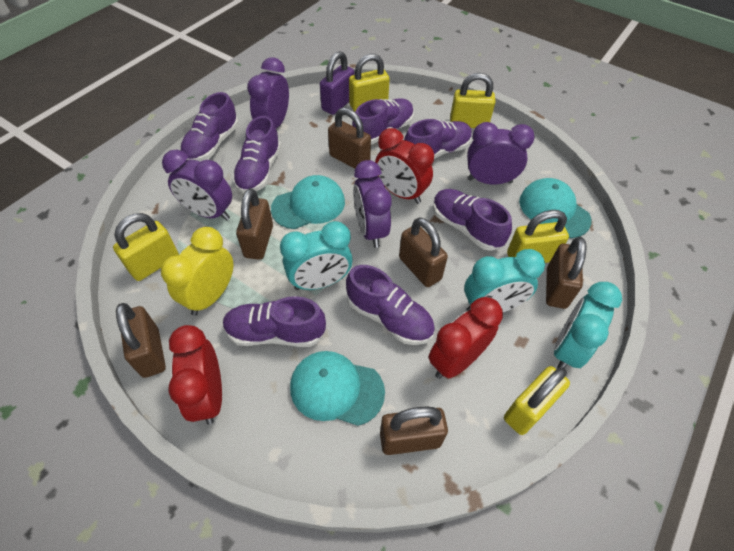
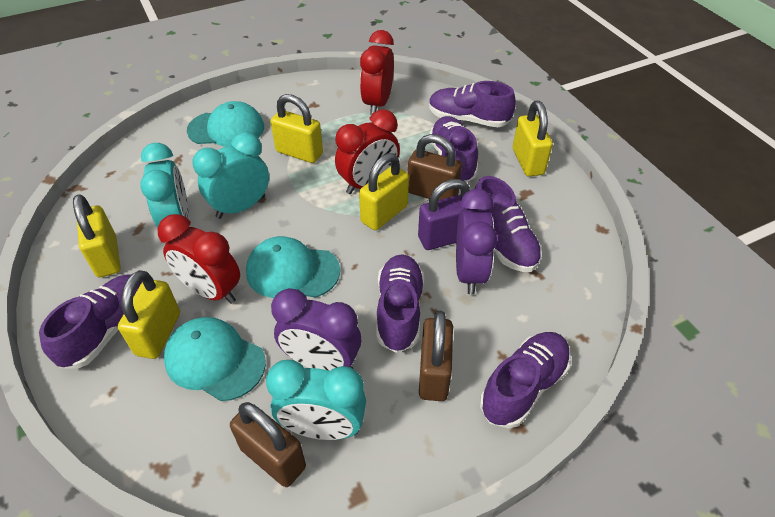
brown padlock: [116,303,166,378] [236,188,273,260] [328,107,371,169] [380,406,448,455] [399,217,448,287] [546,237,587,309] = 6 -> [230,402,306,487] [408,134,462,200] [419,311,453,401] = 3
purple clock: [162,150,232,220] [247,57,289,128] [353,160,392,248] [467,122,535,184] = 4 -> [271,288,361,371] [456,189,497,295] = 2
purple shoe: [180,92,239,162] [223,296,326,347] [232,116,281,194] [346,265,435,345] [352,98,414,145] [404,119,472,159] [433,189,512,251] = 7 -> [39,274,142,368] [376,254,424,353] [429,81,516,127] [429,116,478,182] [474,176,542,272] [480,332,571,428] = 6
yellow clock: [161,227,233,316] = 1 -> none = 0

